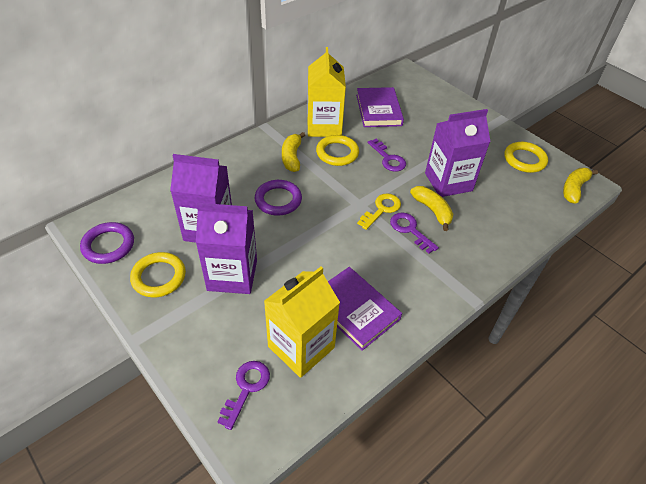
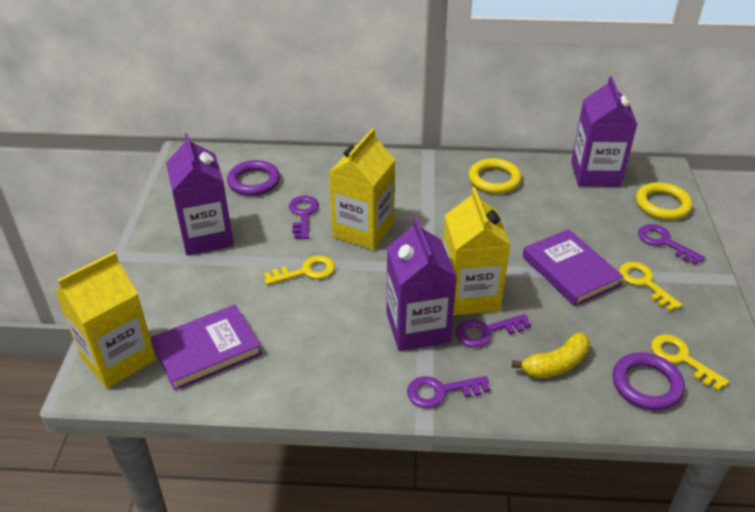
purple key: [218,361,270,430] [368,139,406,172] [390,212,439,254] = 3 -> [289,195,319,239] [407,376,490,408] [456,314,531,347] [638,224,705,265] = 4
yellow banana: [282,132,305,172] [410,186,453,231] [563,168,598,204] = 3 -> [512,333,590,378] = 1
yellow carton: [264,266,340,378] [307,47,346,137] = 2 -> [55,251,156,389] [329,128,395,250] [443,187,511,316] = 3
yellow key: [357,193,401,230] = 1 -> [264,255,335,285] [619,262,682,311] [651,334,729,391] = 3
yellow ring: [130,252,186,297] [316,135,359,166] [504,142,548,173] = 3 -> [469,158,522,194] [636,182,693,220] = 2

